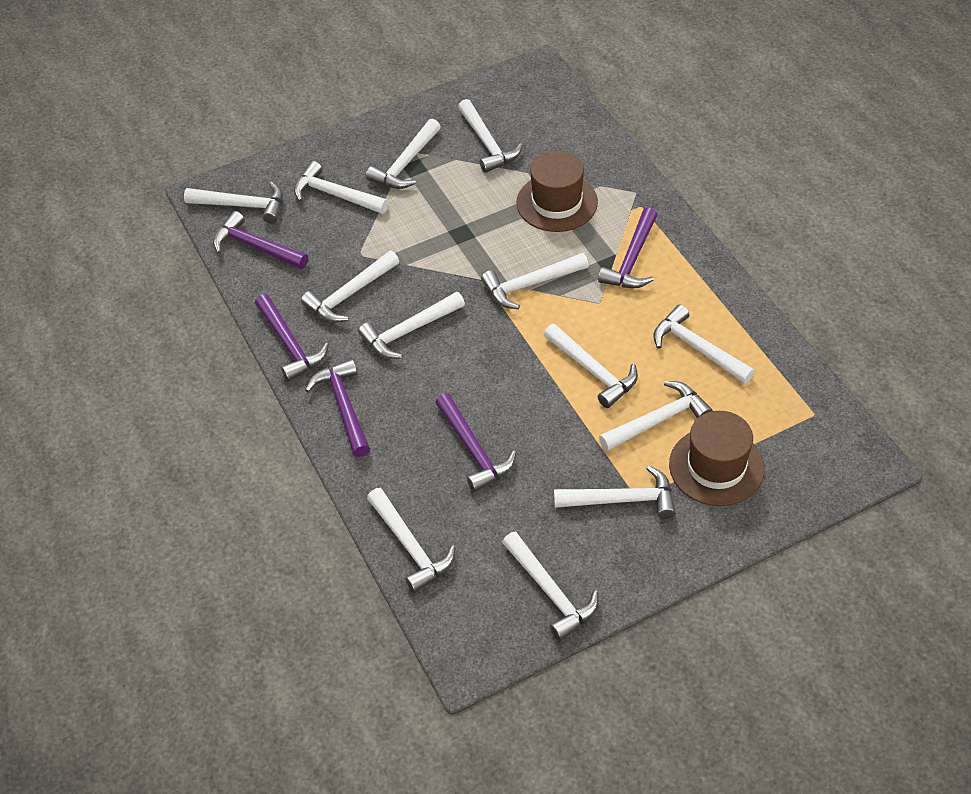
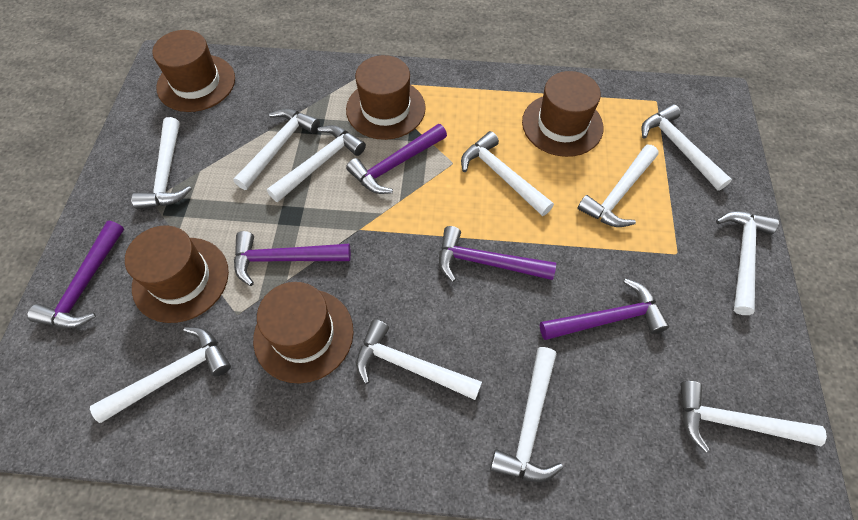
brown hat: [516,151,598,232] [669,411,765,506] = 2 -> [125,226,229,323] [152,30,235,112] [253,282,354,383] [346,55,426,140] [522,71,603,157] = 5
white hammer: [184,182,283,224] [294,161,389,214] [301,251,399,323] [358,292,465,359] [366,119,441,189] [367,488,455,593] [458,99,523,173] [481,253,589,309] [502,532,599,641] [544,324,638,408] [554,465,676,519] [599,381,713,451] [653,305,755,384] = 13 -> [90,327,231,423] [131,117,192,209] [233,108,320,190] [267,125,366,202] [356,319,482,400] [461,131,554,216] [490,347,563,482] [577,145,659,227] [641,104,732,191] [680,381,827,453] [716,211,779,315] = 11

